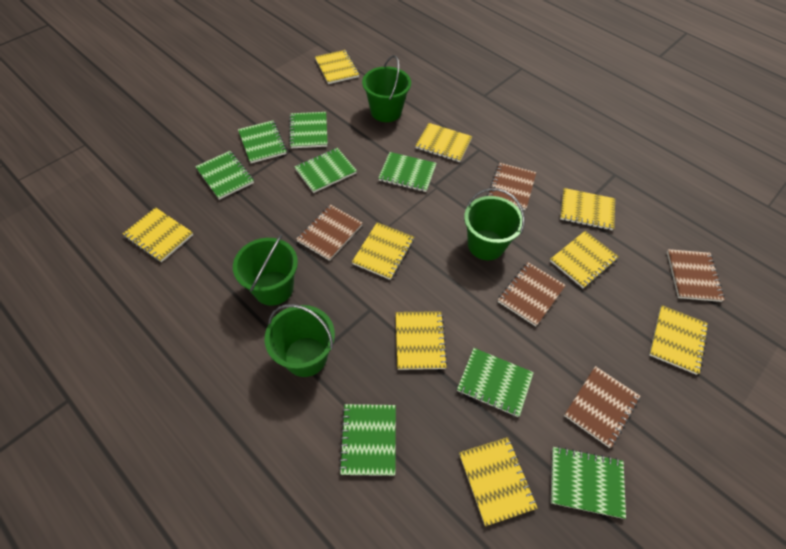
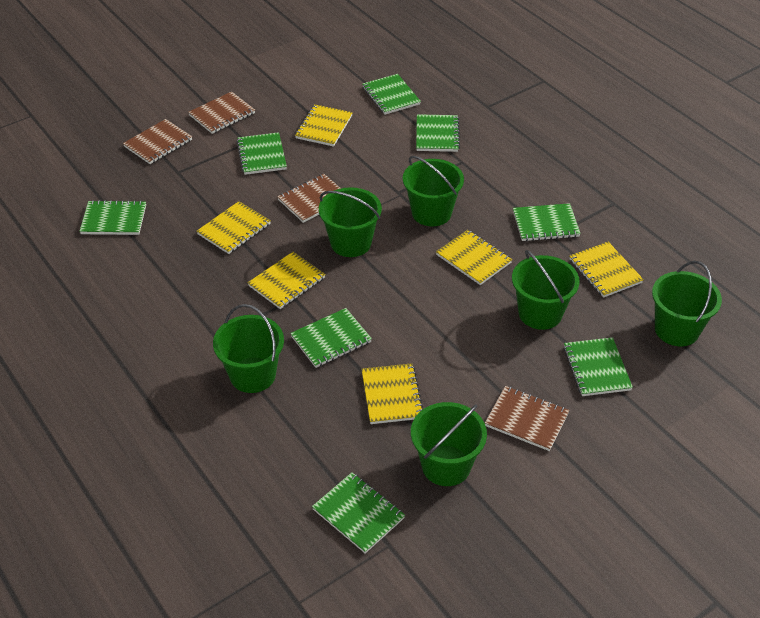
brown notebook: [296,205,362,261] [487,163,536,210] [498,262,566,326] [564,366,640,448] [667,249,725,302] = 5 -> [123,119,192,164] [188,92,255,134] [277,174,341,223] [485,386,569,451] = 4
green bucket: [233,235,298,306] [265,304,335,377] [362,55,411,122] [464,188,525,260] = 4 -> [213,304,284,393] [319,187,382,257] [403,156,464,226] [411,402,487,486] [512,250,580,330] [652,261,722,346] = 6
yellow notebook: [122,207,193,262] [315,50,359,84] [352,222,414,280] [396,311,448,370] [415,123,473,162] [459,437,538,526] [550,231,619,288] [560,188,615,230] [649,305,709,375] = 9 -> [197,201,271,254] [248,252,326,309] [295,104,353,147] [361,363,423,424] [436,230,512,285] [570,242,644,298] = 6

